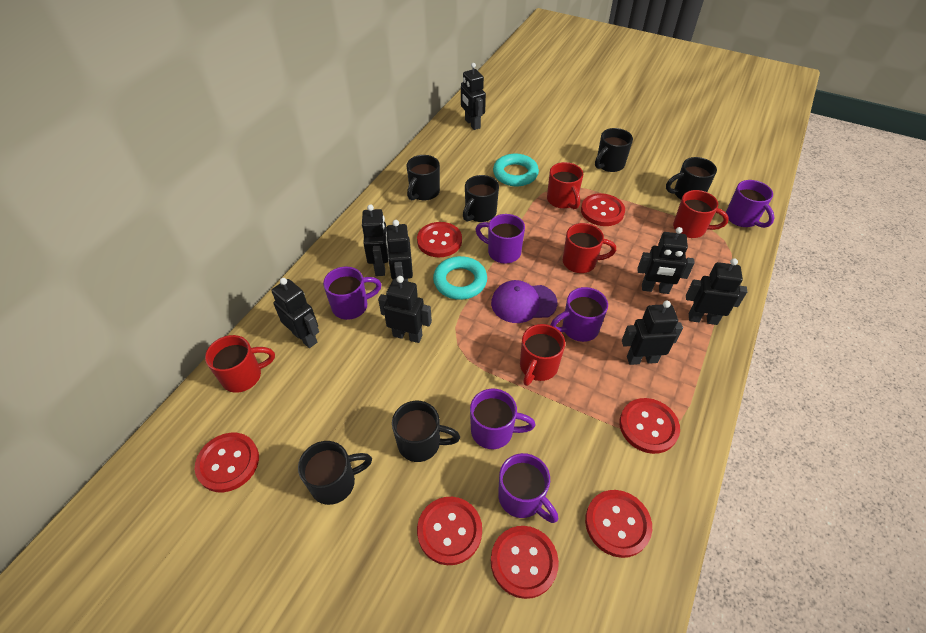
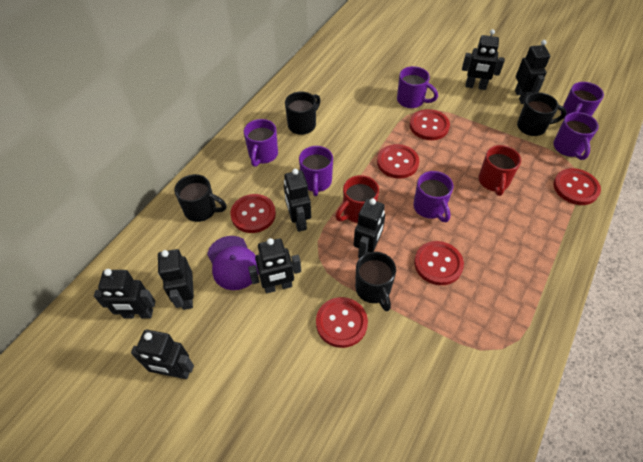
black mug: [298,441,372,505] [392,401,460,462] [407,155,440,201] [463,175,499,222] [595,128,633,172] [666,157,717,200] = 6 -> [174,174,227,222] [285,91,321,135] [355,252,396,311] [517,92,567,136] = 4
red button: [195,433,259,492] [417,222,462,257] [417,497,482,565] [491,526,559,599] [581,193,625,226] [585,490,652,558] [619,398,680,454] = 7 -> [230,194,276,233] [316,297,368,348] [377,144,419,179] [410,109,450,140] [414,241,464,285] [553,168,601,205] = 6
red mug: [205,335,275,393] [520,324,565,386] [547,162,583,209] [563,223,616,273] [673,190,729,238] = 5 -> [336,175,379,223] [479,145,521,196] = 2
turquoise ring: [433,256,487,300] [493,154,539,187] = 2 -> none = 0

